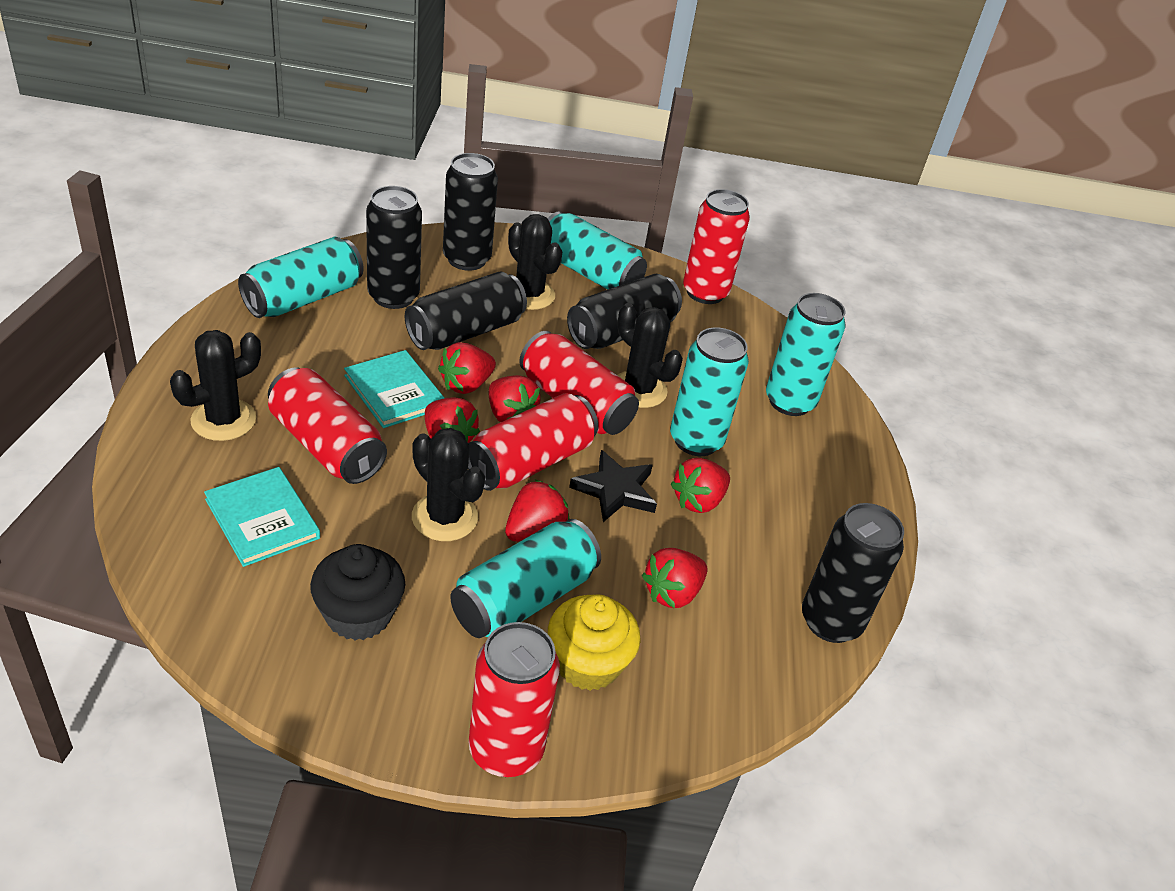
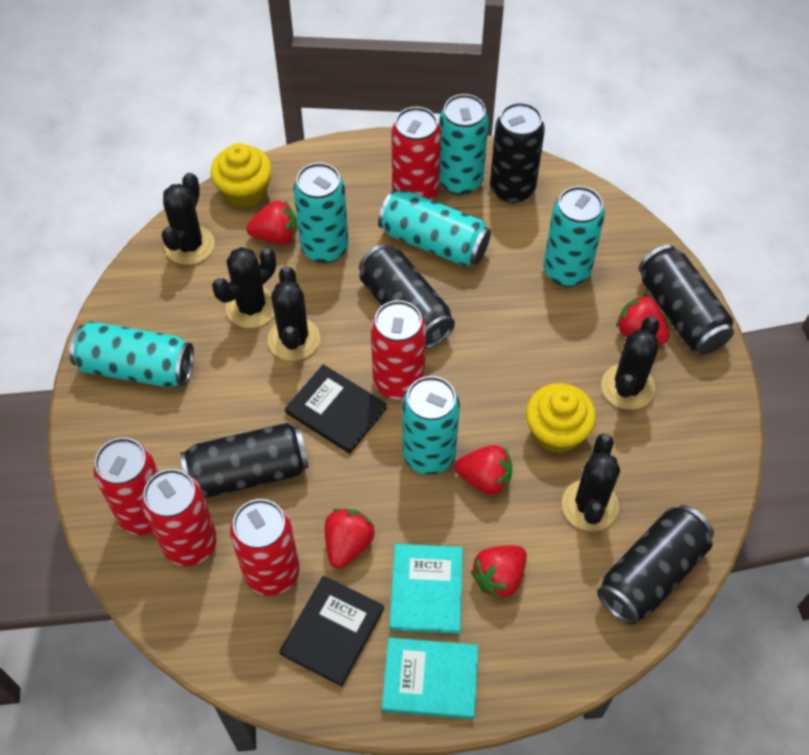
black book: none = 0 -> [279,576,384,687] [285,364,387,454] = 2
black cactus: [170,330,261,441] [412,428,485,541] [508,214,563,310] [617,303,683,408] = 4 -> [162,173,215,265] [212,247,276,328] [268,266,320,361] [562,434,620,531] [601,316,659,410] = 5
black cupcake: [310,544,405,640] = 1 -> none = 0
black star: [569,450,657,522] = 1 -> none = 0
red strawberry: [425,397,480,443] [438,342,496,394] [489,375,541,422] [505,479,569,542] [642,548,708,608] [671,458,730,513] = 6 -> [246,201,297,245] [325,508,375,569] [454,445,512,495] [471,546,527,600] [616,294,669,345] = 5
turquoise can: [238,237,363,318] [450,519,601,638] [547,211,647,290] [670,327,749,456] [766,293,845,416] = 5 -> [69,321,194,388] [293,163,349,263] [378,190,491,267] [402,376,460,475] [439,94,489,195] [544,186,605,287] = 6
yellow cupcake: [548,594,641,691] = 1 -> [210,143,272,208] [526,383,596,454] = 2

